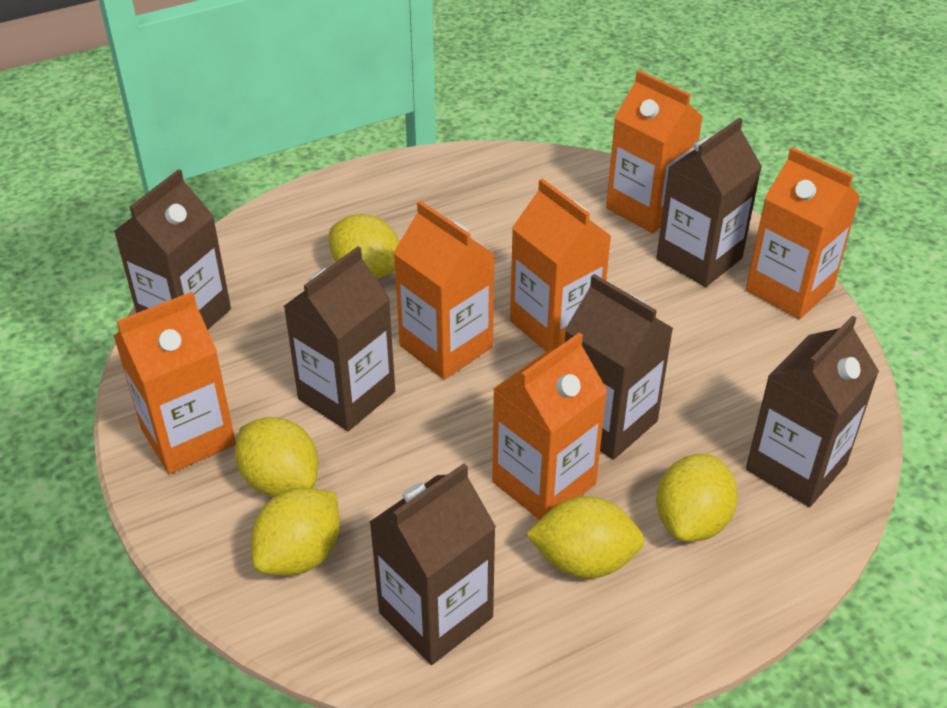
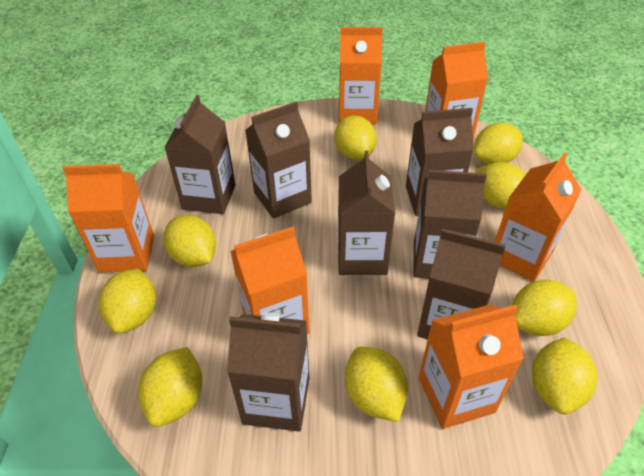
brown carton: [114,169,231,330] [284,246,395,431] [370,463,496,665] [565,274,673,460] [656,117,762,287] [746,316,879,507] = 6 -> [164,95,235,214] [227,313,309,432] [245,102,312,219] [338,150,395,275] [406,108,474,216] [413,170,487,279] [417,228,506,340] = 7
yellow lemon: [235,417,318,497] [251,487,340,576] [329,214,400,279] [526,496,645,579] [656,454,738,542] = 5 -> [99,269,156,334] [138,347,202,427] [163,215,216,267] [335,115,377,160] [345,346,408,422] [474,122,523,165] [475,162,526,209] [512,280,577,336] [532,337,597,414] = 9

